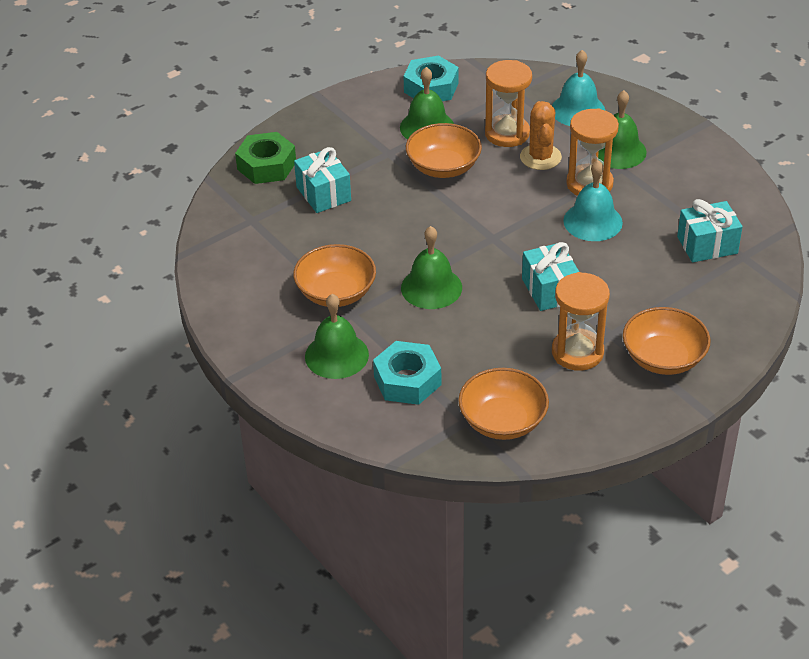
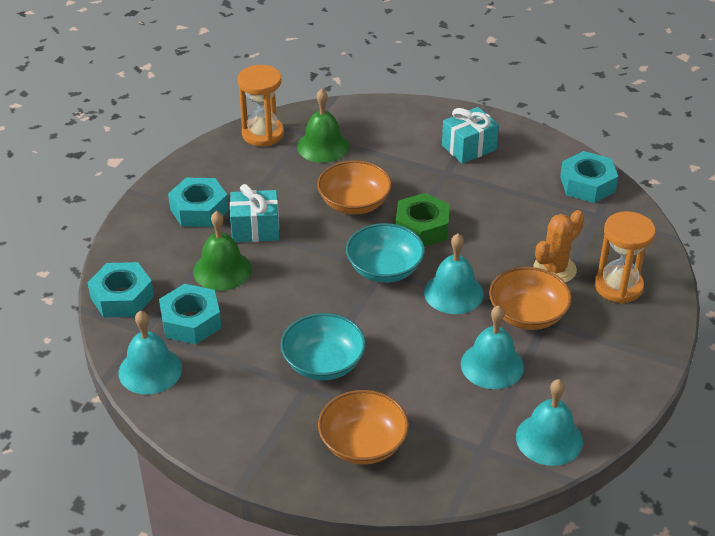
green bell: [305,294,369,379] [400,67,454,139] [401,226,462,309] [598,90,647,169] = 4 -> [193,211,252,291] [297,89,349,163] = 2
orange bowl: [293,244,376,307] [406,123,482,178] [458,368,549,440] [623,307,711,375] = 4 -> [317,160,392,215] [318,390,409,465] [489,267,572,330] = 3
orange hourglass: [485,60,532,147] [552,272,610,371] [566,108,619,196] = 3 -> [238,65,284,147] [595,211,656,304] = 2
turquoise bell: [552,50,605,126] [563,160,623,241] = 2 -> [119,310,182,395] [424,234,484,314] [461,305,524,389] [516,379,583,466] = 4
turquoise bowl: none = 0 -> [280,313,366,381] [346,223,425,283] = 2
turquoise gift: [294,147,351,213] [522,242,579,311] [677,199,743,262] = 3 -> [230,184,279,242] [442,107,499,164] = 2
turquoise nut: [373,341,441,405] [404,56,459,101] = 2 -> [87,262,154,318] [159,284,221,344] [168,178,229,227] [560,151,618,203] = 4

